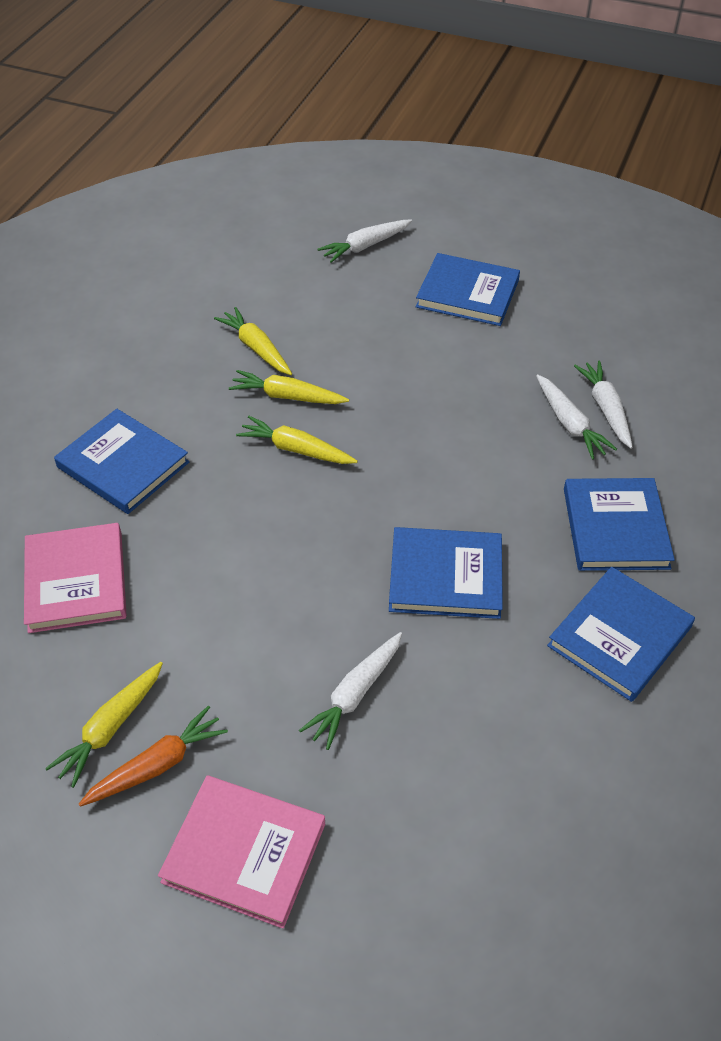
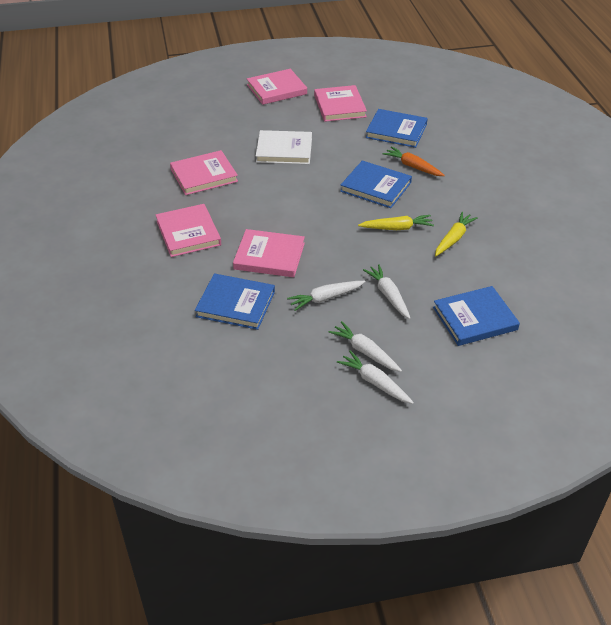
blue book: [54,409,189,514] [389,527,503,619] [416,253,520,326] [547,567,695,702] [564,478,675,571] = 5 -> [195,273,275,330] [340,161,412,208] [366,109,428,148] [433,286,520,346] = 4
pink book: [24,523,127,633] [158,775,325,929] = 2 -> [156,204,221,257] [170,150,238,195] [233,229,305,277] [247,69,307,105] [314,85,367,122] = 5
white book: none = 0 -> [256,130,312,164] = 1
yellow carrot: [45,662,163,788] [214,307,292,375] [229,370,349,404] [236,416,358,464] = 4 -> [358,215,434,230] [435,212,478,256] = 2

